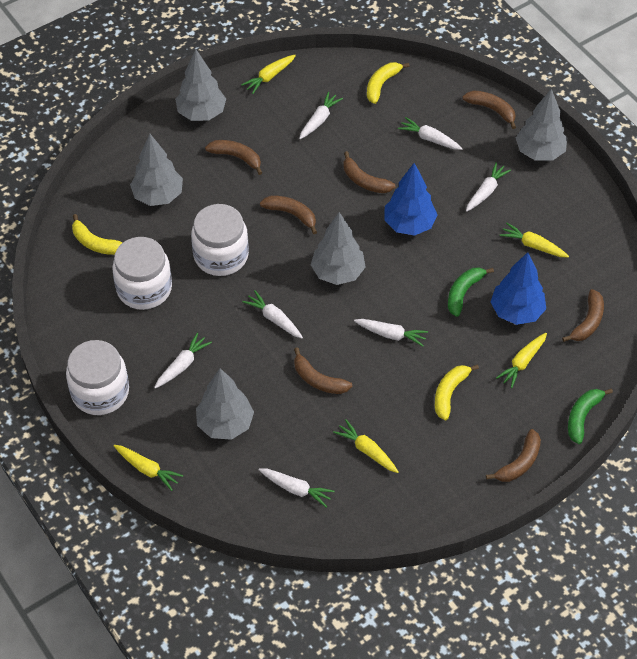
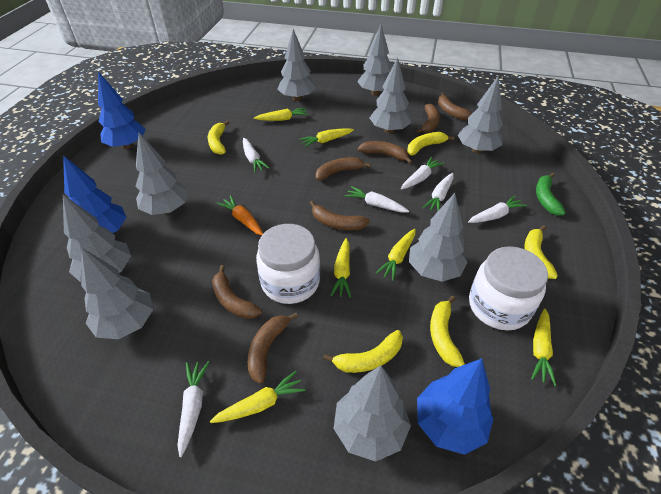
blue tree: [384,163,437,236] [491,252,546,325] = 2 -> [63,155,126,233] [98,71,146,149] [417,358,494,455] = 3
green banana: [448,267,494,317] [568,389,613,444] = 2 -> [536,173,566,216] = 1
grey tree: [130,134,183,206] [175,49,226,121] [196,368,254,440] [311,212,366,285] [516,89,567,161] = 5 -> [63,195,131,282] [81,248,154,339] [136,133,188,215] [277,29,316,101] [333,365,411,462] [357,25,392,96] [370,57,411,133] [409,193,468,282] [458,76,503,153] = 9
orange carrot: none = 0 -> [217,196,263,235] = 1
white carrot: [154,333,212,389] [242,290,303,338] [258,468,335,507] [299,92,343,139] [354,319,428,347] [398,117,463,150] [466,162,511,212] = 7 -> [177,361,209,457] [243,138,269,173] [345,186,409,213] [401,157,444,190] [422,173,454,211] [468,196,527,223] = 6
white jar: [66,340,129,415] [112,237,172,310] [191,204,249,276] = 3 -> [256,224,320,304] [469,246,548,331] = 2
yellow banana: [72,214,123,255] [367,62,409,104] [435,364,479,420] = 3 -> [208,121,229,155] [323,330,403,373] [407,132,455,156] [430,296,465,367] [525,225,558,279] = 5
yellow carrot: [114,445,183,491] [241,55,296,94] [333,419,398,473] [496,333,547,388] [499,223,569,258] = 5 -> [210,371,306,423] [254,108,308,121] [299,128,354,147] [330,238,351,298] [376,229,416,281] [531,309,557,386] = 6

